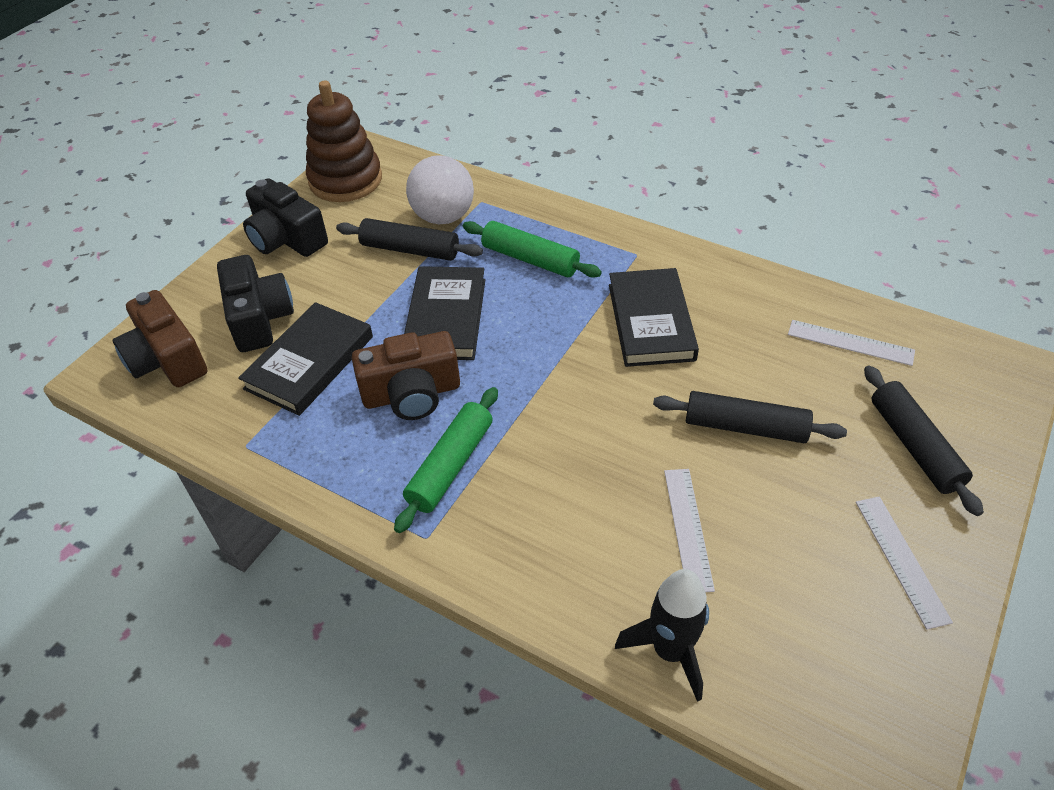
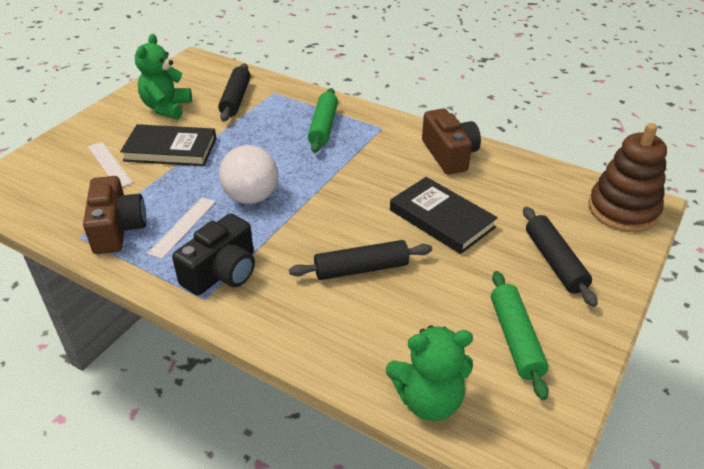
black book: [238,302,373,416] [404,266,485,360] [609,268,699,367] = 3 -> [120,124,216,166] [390,177,498,254] = 2
black camera: [217,255,294,352] [243,178,328,257] = 2 -> [172,213,255,296] = 1
black rocket: [615,569,709,702] = 1 -> none = 0
green teddy bear: none = 0 -> [135,34,192,120] [386,325,473,421] = 2
white ruler: [664,469,715,592] [788,320,915,366] [856,497,953,629] = 3 -> [88,142,133,187] [147,197,216,259] = 2

